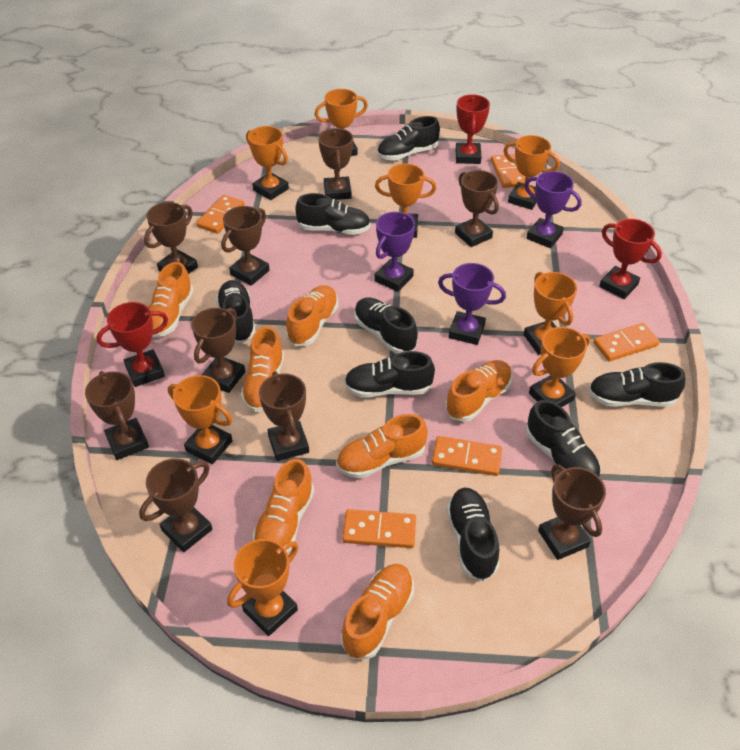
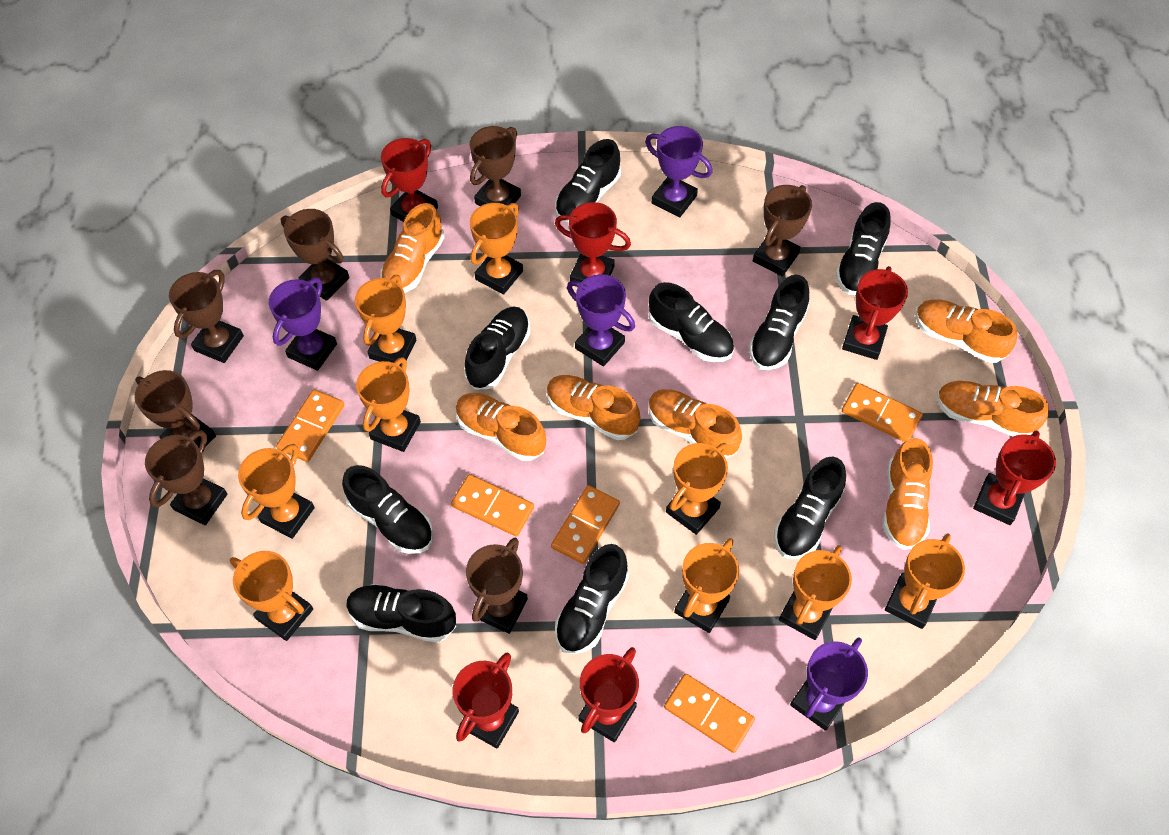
black shoe: [216,280,255,343] [295,193,371,235] [344,351,435,398] [354,298,418,354] [377,116,440,160] [446,488,499,581] [526,400,601,477] [588,362,685,407] = 8 -> [342,465,433,554] [346,584,456,643] [464,307,530,390] [555,139,621,222] [555,544,629,654] [649,282,734,362] [749,275,809,370] [774,457,846,559] [835,202,891,295] = 9
brown trophy: [85,371,149,460] [139,458,212,552] [144,202,198,274] [191,308,245,393] [221,206,269,286] [259,371,309,461] [318,128,353,200] [455,170,499,247] [538,464,606,560] = 9 -> [135,370,216,448] [145,430,227,525] [169,270,244,363] [281,209,349,301] [466,538,528,634] [470,126,521,206] [753,185,812,276] = 7
orange trophy: [168,375,232,464] [227,539,298,636] [246,126,289,200] [315,89,368,156] [375,164,436,238] [503,135,560,210] [524,272,577,355] [529,327,590,407] = 8 -> [230,551,313,641] [238,444,315,539] [355,275,416,367] [356,357,421,452] [470,203,523,295] [666,443,728,535] [674,538,739,633] [779,545,852,640] [885,533,965,629] = 9
purple trophy: [375,212,415,292] [438,263,506,345] [524,171,582,248] = 3 -> [269,277,337,371] [567,274,635,367] [645,126,712,217] [790,638,868,731] = 4
red trophy: [96,302,168,387] [456,94,490,164] [599,219,662,299] = 3 -> [381,138,438,222] [453,652,519,748] [555,202,631,282] [578,647,639,742] [842,266,908,360] [973,430,1056,525] = 6

